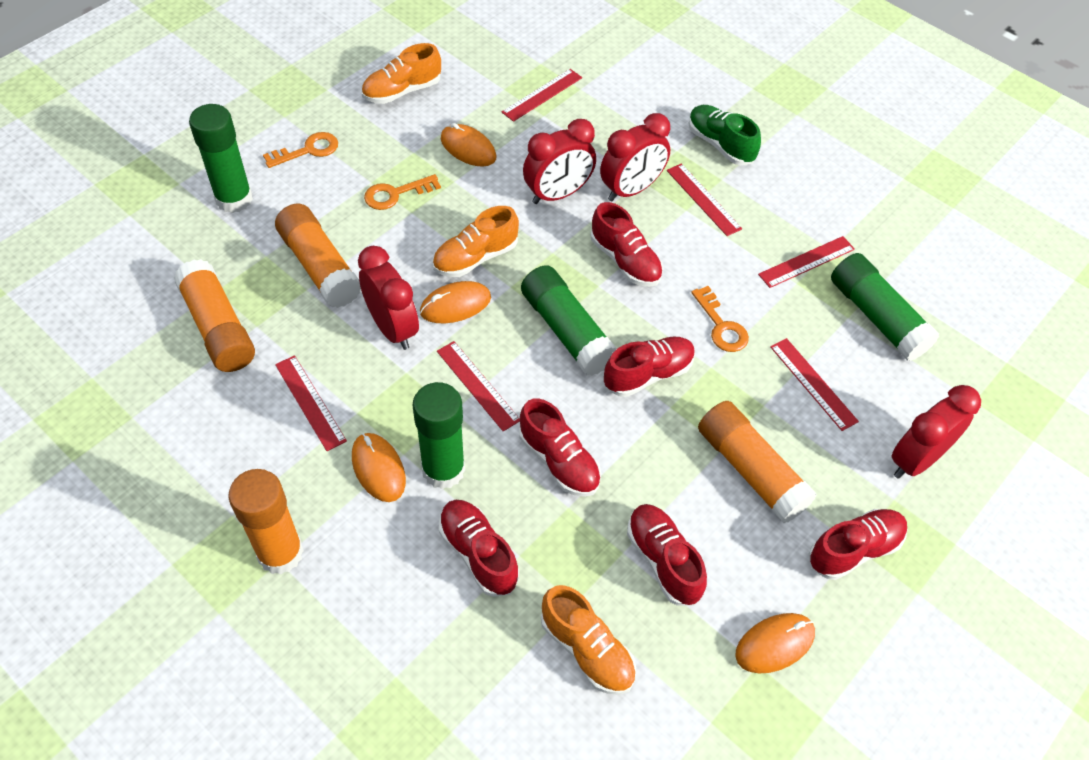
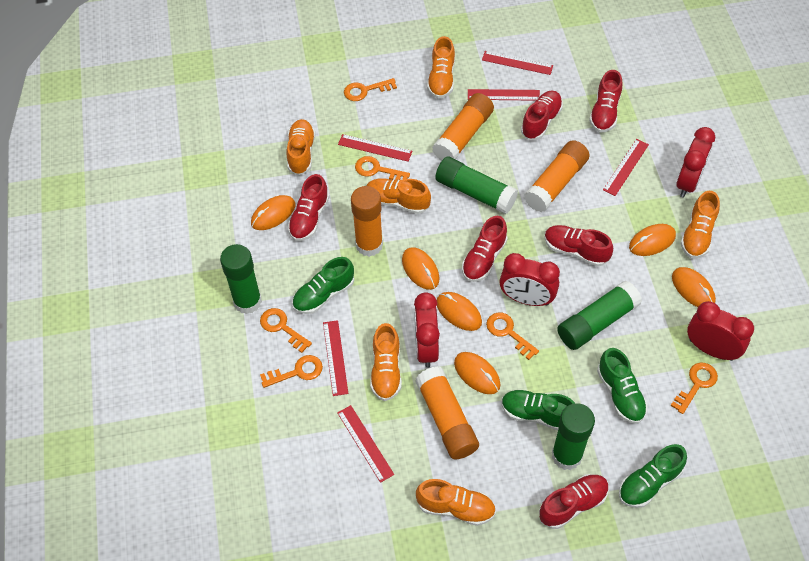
green shoe: [688,105,761,165] = 1 -> [292,257,354,314] [501,390,575,430] [597,348,648,424] [619,444,687,508] = 4
orange key: [263,132,338,168] [364,174,441,210] [691,286,749,352] = 3 -> [260,308,312,353] [260,355,323,388] [344,78,397,101] [355,156,410,180] [486,313,539,360] [670,362,718,414] = 6
orange mouse: [352,433,406,502] [420,281,491,323] [441,123,496,167] [735,613,815,673] = 4 -> [251,195,295,230] [402,247,440,290] [437,292,482,331] [454,352,500,394] [629,224,676,256] [672,267,716,307] = 6
orange shoe: [362,43,441,104] [432,206,519,277] [541,585,636,695] = 3 -> [286,119,315,175] [366,178,431,214] [370,323,402,401] [416,479,496,526] [427,36,455,99] [680,191,720,258] = 6

